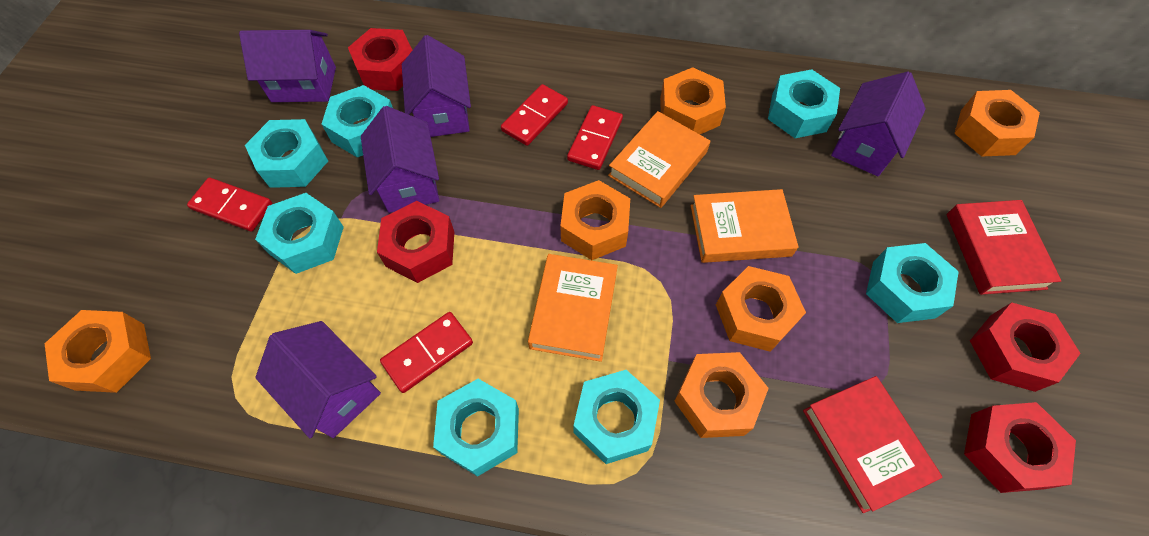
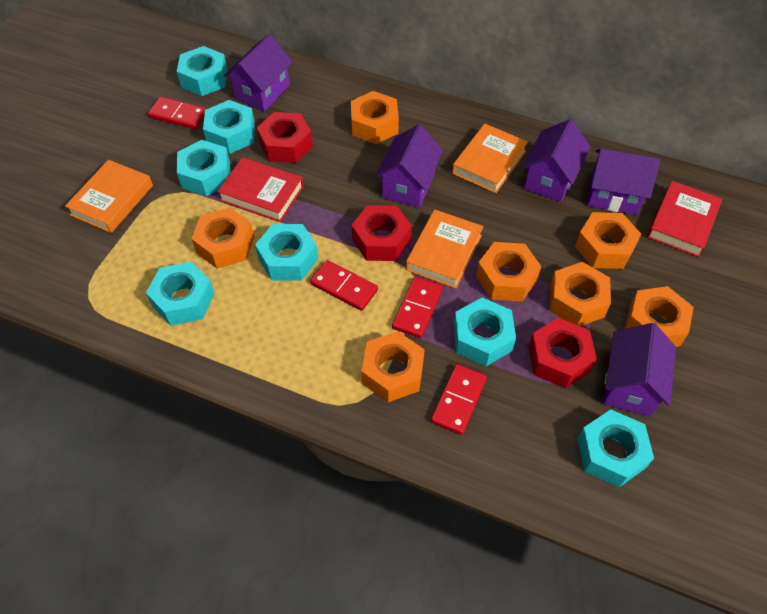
orange nut: [45,310,151,393] [560,180,630,260] [660,67,726,134] [674,352,769,438] [716,266,806,352] [954,90,1040,157] = 6 -> [191,207,254,269] [351,91,399,144] [361,331,425,402] [476,242,541,301] [549,262,611,326] [575,212,641,269] [624,286,694,347] = 7
red nut: [348,28,412,91] [377,201,454,283] [964,402,1076,493] [970,302,1081,392] = 4 -> [257,112,313,163] [351,205,412,261] [529,318,597,388] = 3

